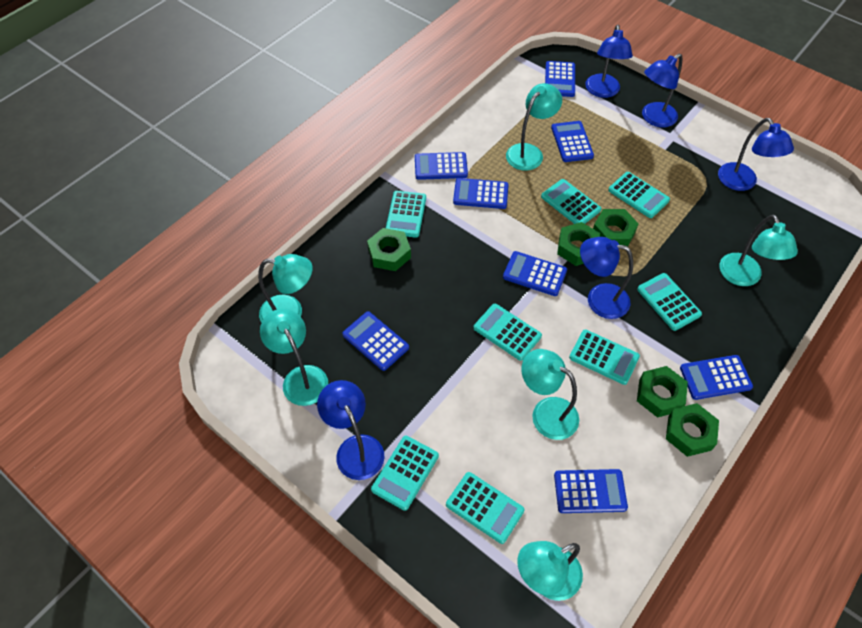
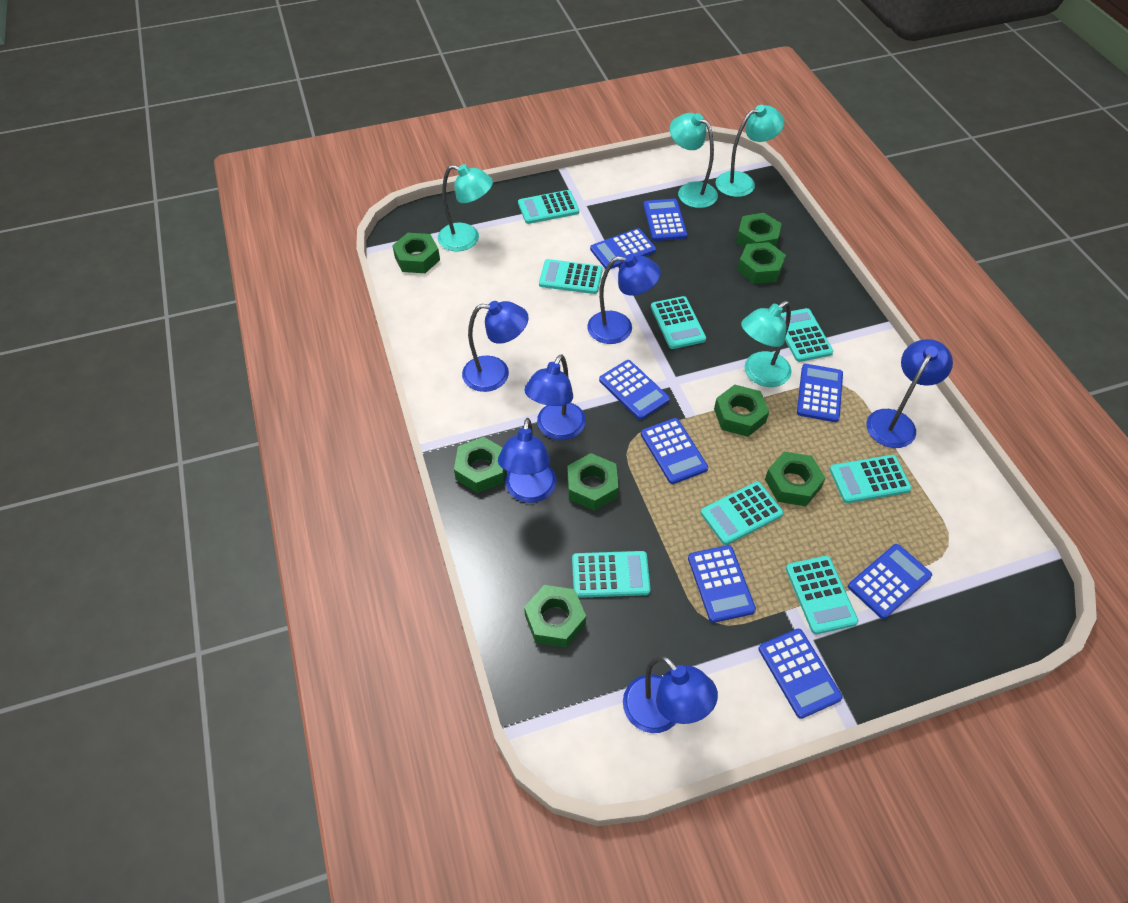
blue lamp: [317,380,385,480] [580,237,633,319] [585,25,633,98] [642,54,682,127] [718,118,794,191] = 5 -> [462,301,529,392] [498,418,556,503] [524,354,586,440] [587,254,661,344] [623,656,718,733] [867,339,953,448] = 6
green nut: [367,228,411,271] [557,222,600,266] [593,209,639,247] [637,366,688,418] [666,403,719,457] = 5 -> [392,233,440,273] [454,437,505,493] [524,585,586,647] [567,453,619,511] [714,385,769,437] [736,213,782,248] [737,242,786,284] [765,452,826,506] = 8
turquoise lamp: [258,254,313,323] [260,309,328,406] [506,83,562,171] [517,541,583,601] [521,349,579,440] [720,215,798,286] = 6 -> [438,164,493,251] [670,113,718,208] [716,105,784,197] [741,301,792,387] = 4

